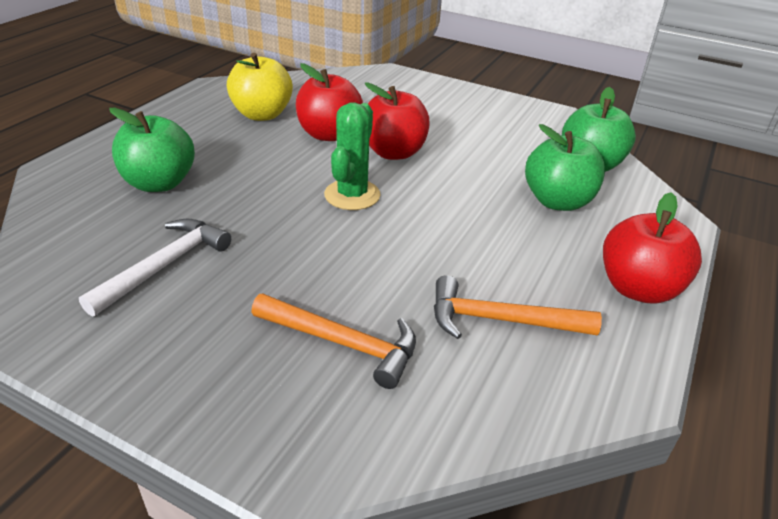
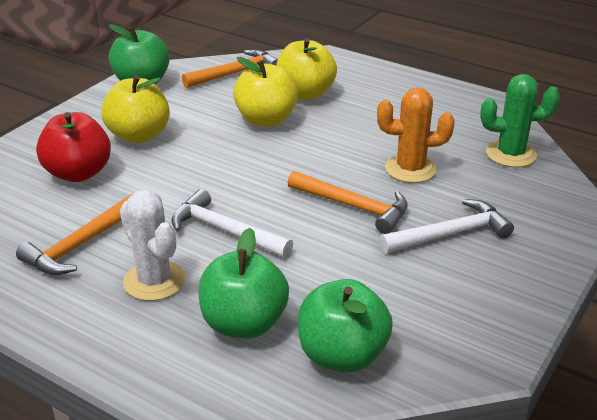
orange cactus: none = 0 -> [377,87,455,183] = 1
orange hammer: [251,294,416,389] [434,275,602,339] = 2 -> [16,194,133,275] [182,50,278,88] [288,171,408,234] = 3
red apple: [296,63,363,141] [365,82,430,160] [603,192,702,303] = 3 -> [36,112,111,182] = 1
white cactus: none = 0 -> [120,190,185,301] = 1
white hammer: [79,218,231,317] = 1 -> [171,189,293,258] [379,199,514,253] = 2
yellow apple: [227,53,293,121] = 1 -> [101,75,170,143] [233,57,298,127] [276,38,337,100] = 3

